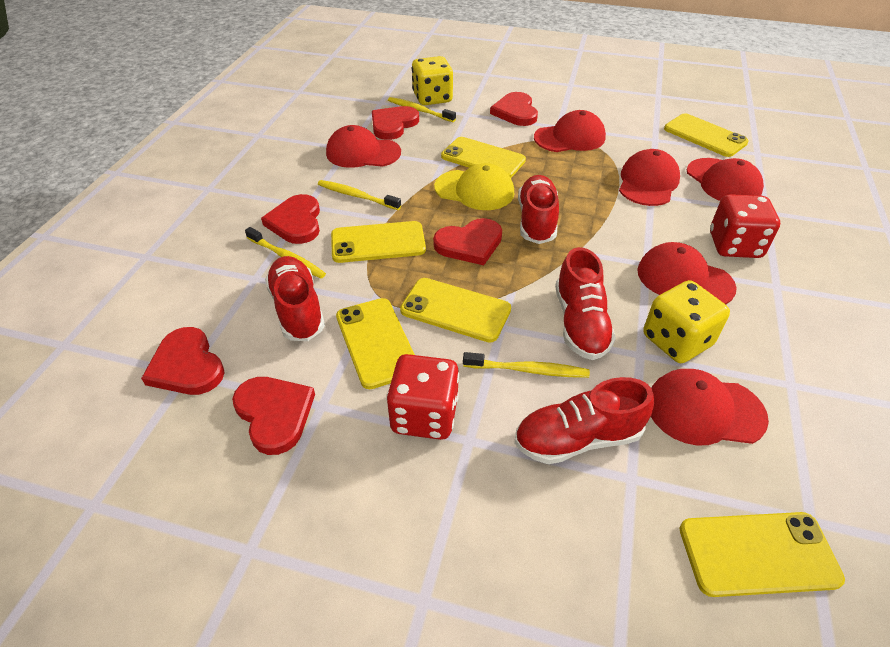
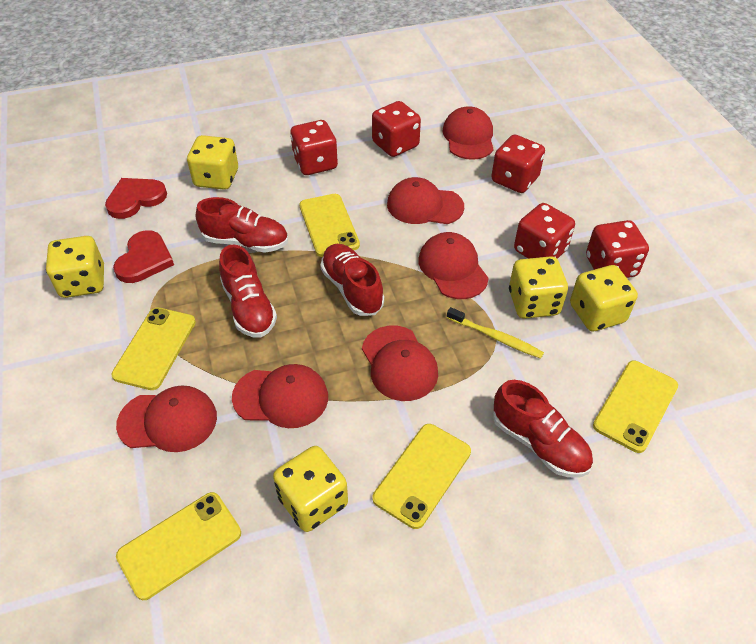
red dice: [386,354,459,440] [710,194,780,258] = 2 -> [290,120,338,175] [372,101,421,157] [491,135,545,193] [514,203,575,259] [586,220,649,278] = 5
red heart: [141,327,225,395] [232,377,315,455] [261,194,320,244] [372,106,419,140] [433,218,502,265] [490,92,538,126] = 6 -> [105,178,167,219] [113,230,174,283] = 2
yellow cap: [434,163,514,210] = 1 -> none = 0
yellow dice: [412,56,453,105] [643,280,730,363] = 2 -> [46,236,104,298] [187,135,238,190] [273,446,348,532] [509,256,568,319] [570,265,638,331] = 5
yellow phone: [331,221,426,263] [336,298,415,389] [400,278,511,342] [441,137,526,178] [664,114,749,157] [680,512,845,597] = 6 -> [111,307,196,390] [116,492,241,600] [299,194,360,257] [373,424,471,529] [593,361,678,453] = 5
yellow toothbrush: [245,227,326,279] [318,180,401,210] [388,97,456,122] [463,352,590,378] = 4 -> [447,307,544,359] = 1

